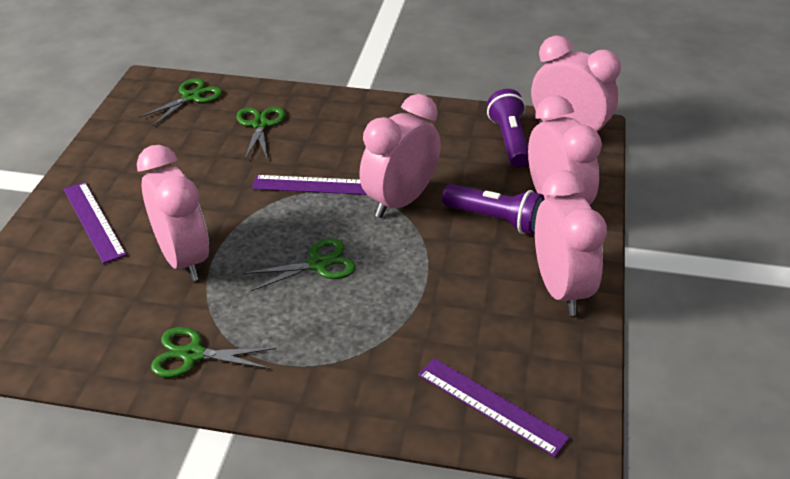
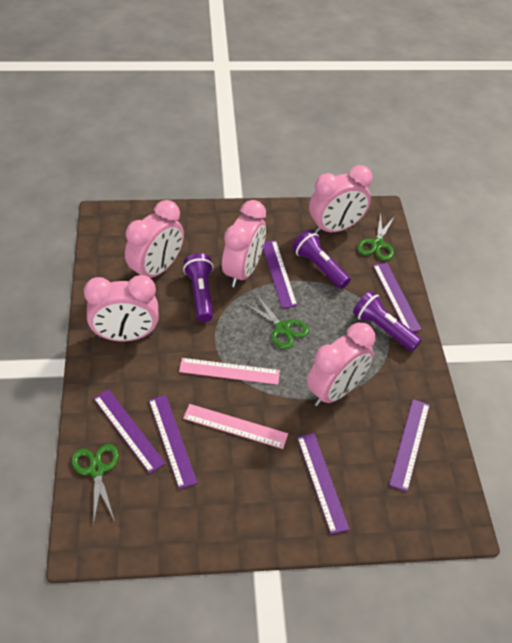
green scissors: [138,78,222,126] [151,327,276,378] [236,107,285,159] [243,238,356,292] = 4 -> [72,444,119,525] [243,294,309,349] [357,212,395,261] = 3
pink ruler: none = 0 -> [179,358,280,385] [183,404,288,449] = 2
purple flashlight: [442,184,545,235] [487,89,529,168] = 2 -> [183,253,213,322] [292,230,351,289] [353,291,422,351] = 3
purple ruler: [64,182,126,264] [252,175,367,195] [418,358,570,457] = 3 -> [93,389,166,474] [149,395,197,489] [263,240,298,308] [297,433,350,534] [373,263,422,332] [389,399,430,492] = 6

